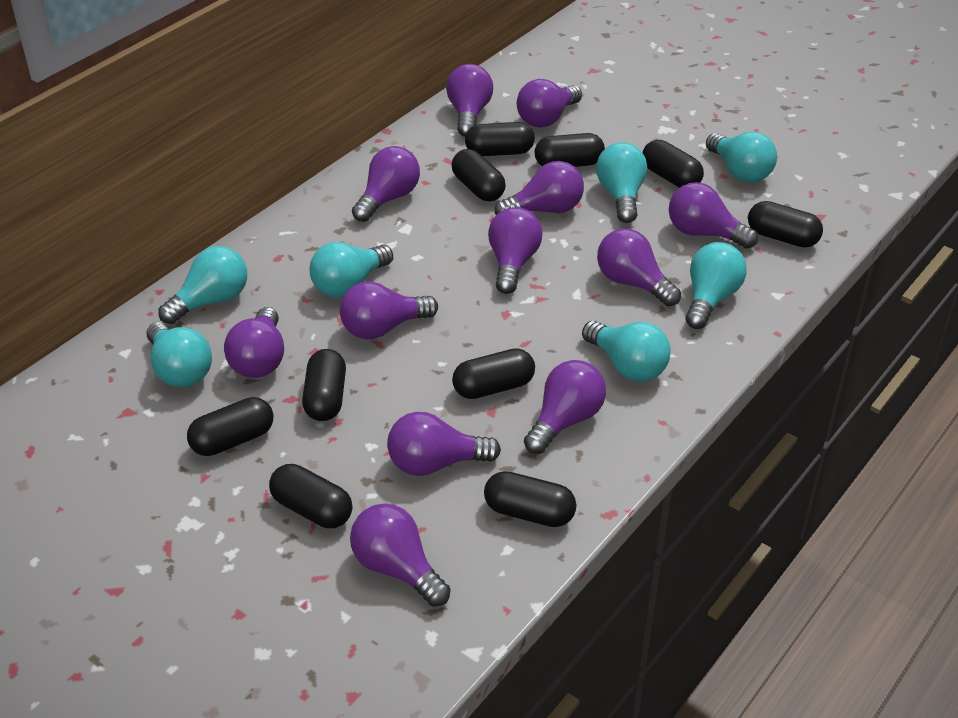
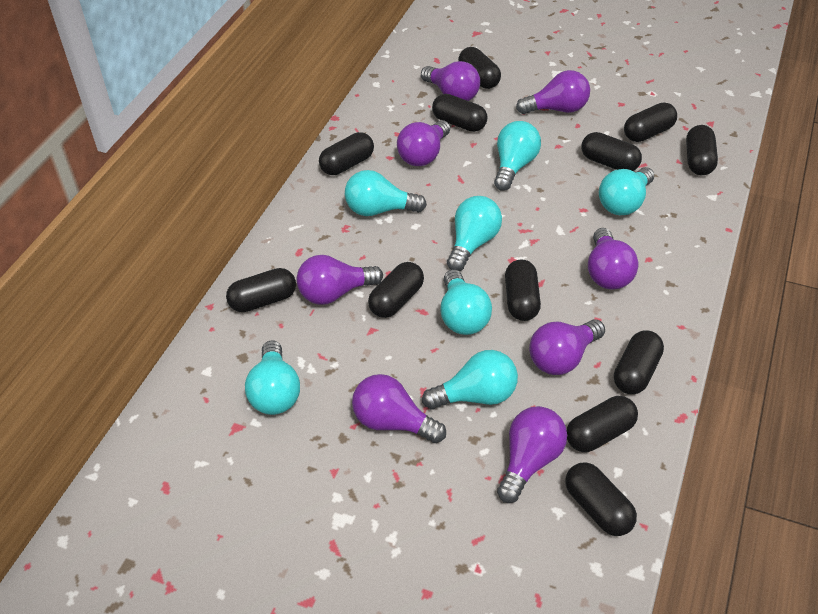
black capsule: [187,397,273,456] [269,464,353,528] [302,349,346,421] [452,149,506,202] [452,348,535,399] [465,122,535,156] [484,471,576,527] [535,133,605,167] [642,140,704,188] [748,201,823,248] = 10 -> [226,268,296,312] [319,132,374,175] [368,262,424,318] [432,94,487,132] [458,47,501,89] [505,260,541,321] [565,463,637,536] [567,396,638,452] [581,132,642,171] [614,330,664,394] [624,102,677,142] [686,125,718,175] = 12
purple light bulb: [224,307,284,378] [340,281,438,339] [350,503,451,607] [352,146,420,222] [387,412,501,476] [446,64,493,137] [488,207,542,294] [495,161,584,215] [517,79,582,127] [524,360,606,454] [597,229,681,307] [669,182,758,249] = 12 -> [296,255,383,305] [352,374,446,443] [397,120,450,166] [421,61,480,101] [497,406,567,503] [516,70,590,114] [529,319,605,375] [588,228,638,290] = 8

